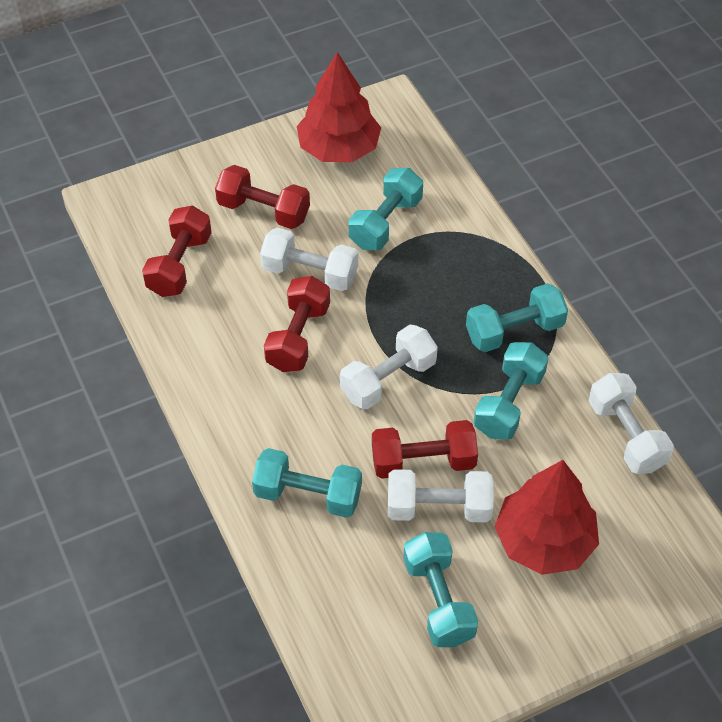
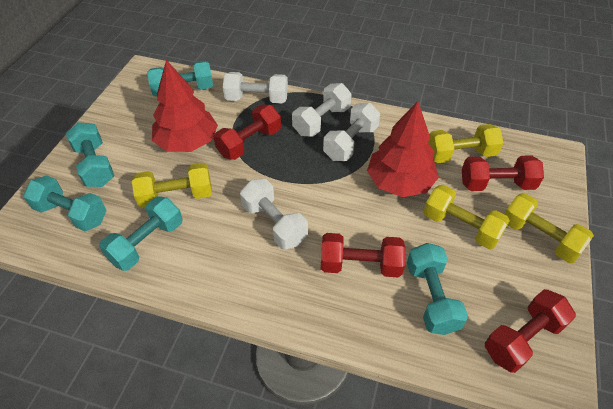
yellow dumbbell: none = 0 -> [132,163,212,208] [423,185,510,249] [428,124,504,163] [504,193,594,263] = 4

